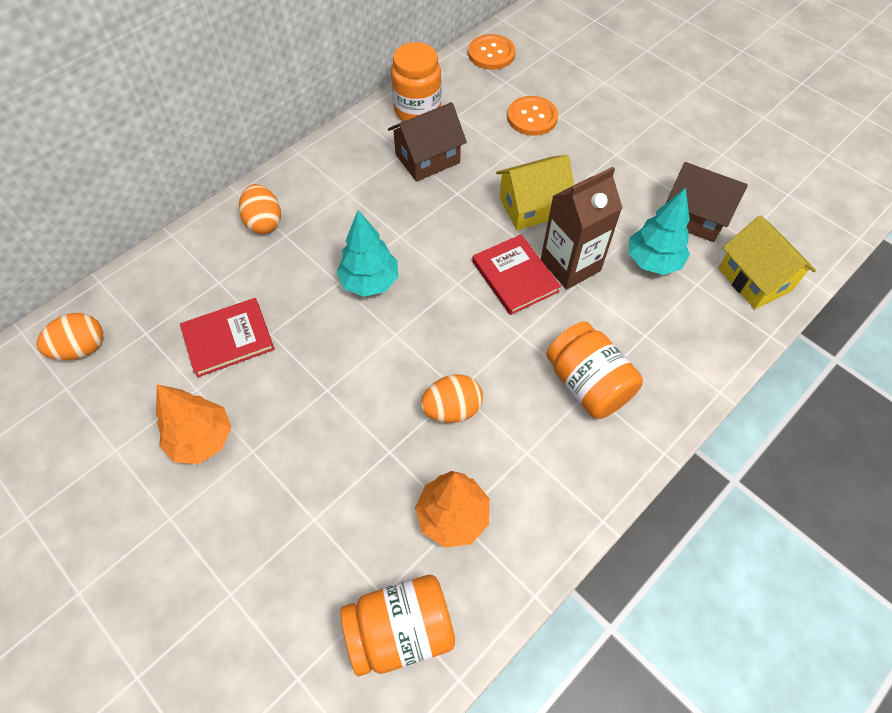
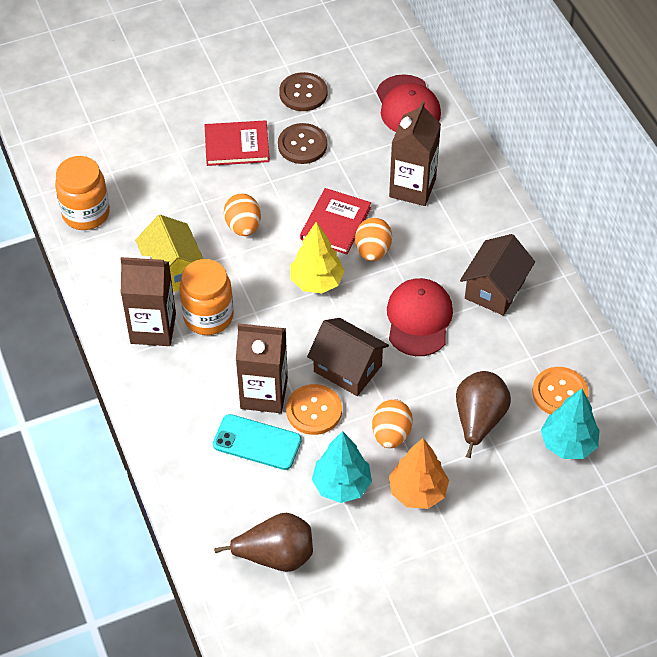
brown button: none = 0 -> [278,123,327,164] [279,72,327,111] = 2
brown carton: [541,167,623,290] = 1 -> [120,256,176,346] [236,323,288,413] [389,101,441,206] = 3
brown pear: none = 0 -> [214,513,313,572] [456,371,511,458] = 2
orange jar: [340,575,455,676] [391,42,442,121] [546,321,643,419] = 3 -> [55,156,110,230] [179,259,234,335] = 2
orange tree: [156,385,232,464] [415,471,490,548] = 2 -> [389,438,449,509] = 1
red cap: none = 0 -> [376,74,441,132] [387,278,453,356] = 2
turquoise phone: none = 0 -> [213,414,302,470] = 1
yellow house: [496,155,574,230] [718,215,816,309] = 2 -> [135,215,203,292] = 1
yellow tree: none = 0 -> [290,222,345,294] = 1

